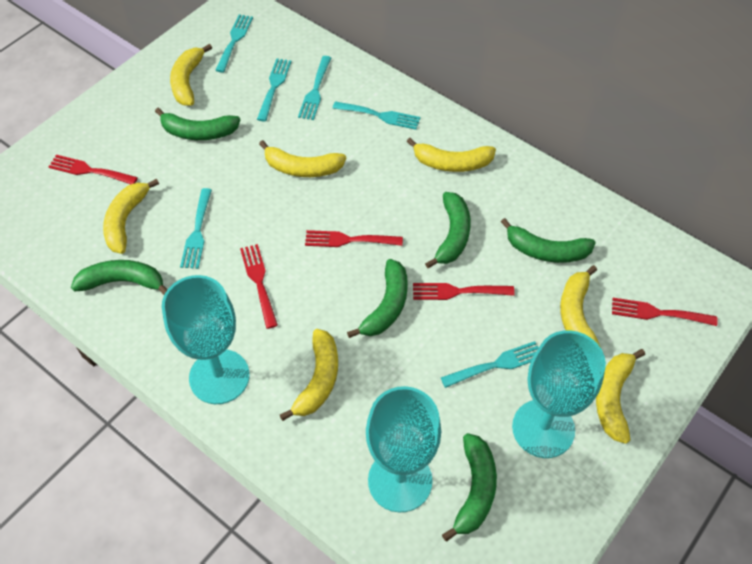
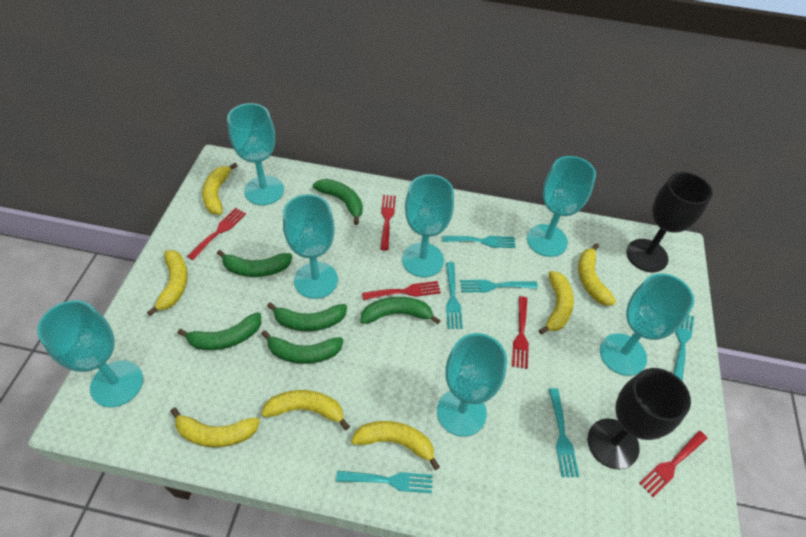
black goblet: none = 0 -> [587,368,691,469] [626,172,713,272] = 2
turquoise goblet: [162,275,250,404] [366,386,441,513] [512,330,606,458] = 3 -> [37,300,143,407] [227,103,284,205] [283,194,338,299] [402,174,454,277] [437,333,507,437] [527,156,596,257] [600,273,694,376] = 7

